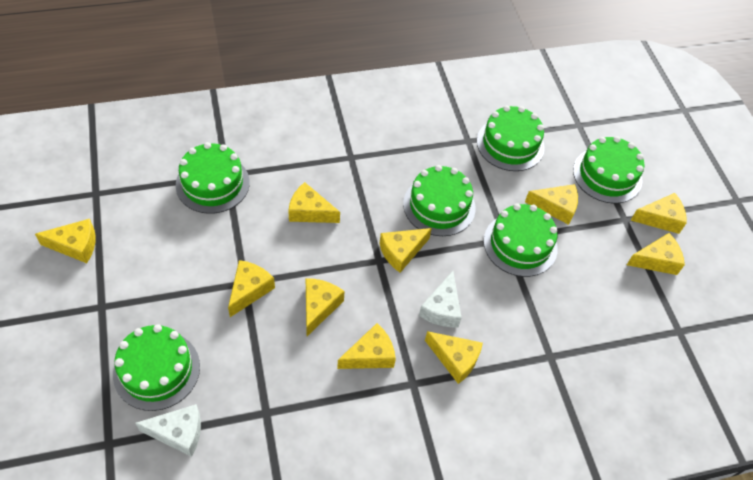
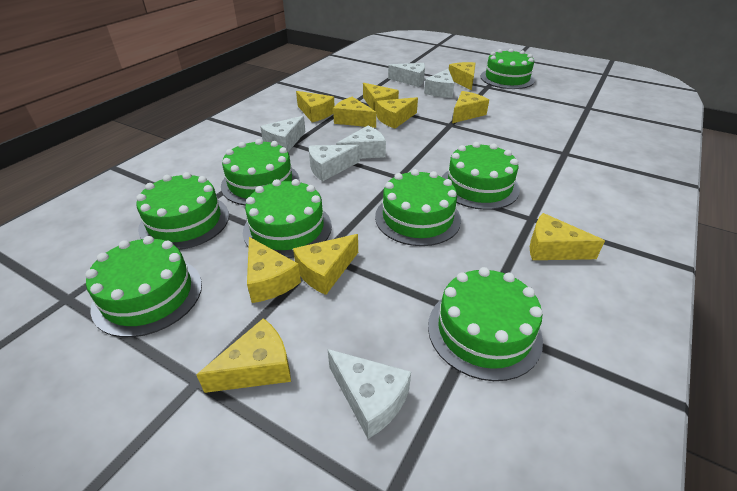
green cake: [113,324,200,411] [176,142,250,214] [403,165,476,236] [477,105,545,171] [484,203,558,277] [573,136,645,204] = 6 -> [85,236,202,337] [136,172,229,250] [221,139,299,206] [243,179,332,258] [375,169,461,246] [428,267,543,381] [442,142,520,210] [480,49,535,89] = 8
white cheese: [135,404,201,457] [419,271,462,327] = 2 -> [260,116,306,152] [309,145,360,181] [328,349,411,439] [336,125,386,159] [388,63,425,87] [424,69,454,98] = 6

